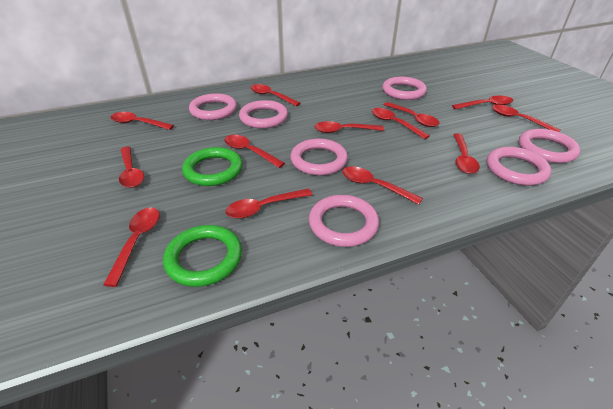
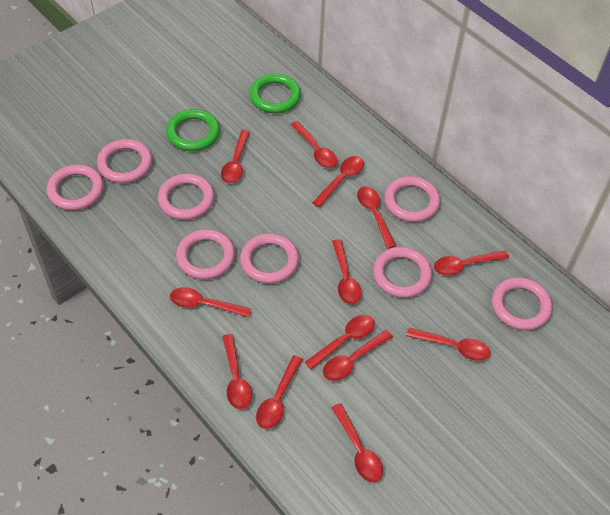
pink ring: [189,93,237,120] [239,100,288,129] [290,138,348,176] [309,195,379,247] [382,77,427,100] [487,147,551,186] [519,129,580,163] = 7 -> [47,165,104,211] [97,139,152,183] [158,174,214,220] [176,229,235,280] [240,233,299,284] [373,247,432,298] [384,176,440,222] [492,277,552,330] = 8

